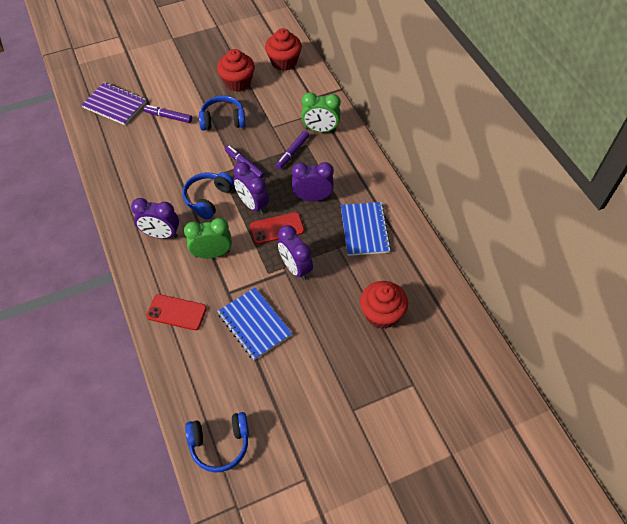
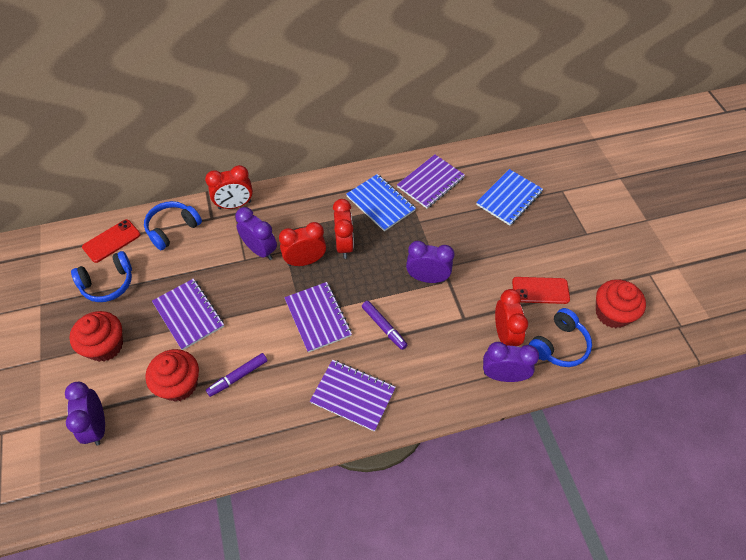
green clock: [184,218,232,258] [301,92,341,132] = 2 -> none = 0
purple marker: [144,105,192,123] [225,145,265,178] [276,131,309,169] = 3 -> [206,353,267,397] [362,301,407,350] = 2
purple notebook: [82,82,146,125] = 1 -> [152,279,224,350] [284,282,352,353] [310,360,396,432] [397,154,465,208] = 4
red clock: none = 0 -> [205,165,253,209] [279,222,326,266] [333,199,354,259] [495,289,528,346] = 4

